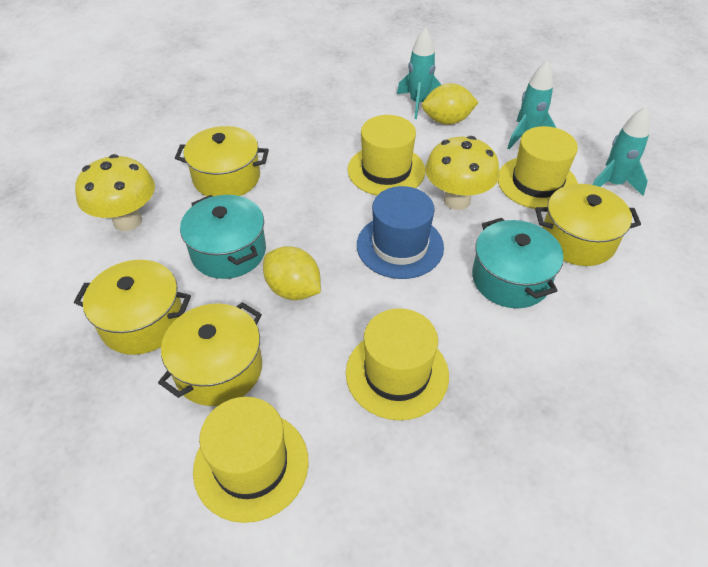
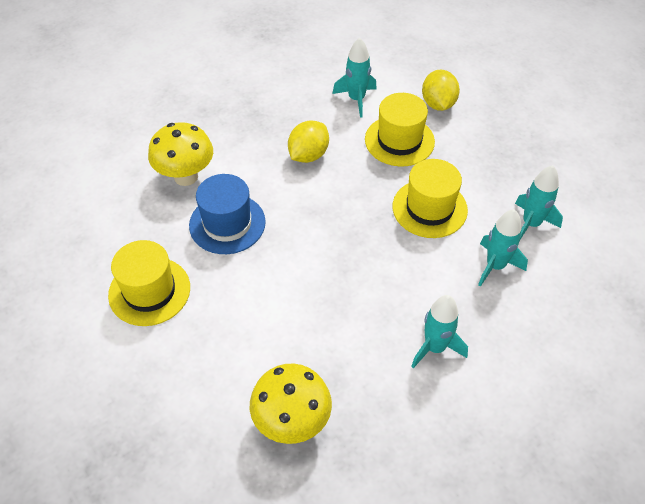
turquoise pot: [180,195,266,279] [472,218,564,308] = 2 -> none = 0
turquoise rocket: [397,28,441,119] [508,61,556,149] [593,107,650,196] = 3 -> [332,38,377,118] [411,295,468,368] [478,209,528,287] [515,165,563,240] = 4
yellow hat: [193,397,309,523] [346,308,449,420] [348,115,425,195] [498,126,578,209] = 4 -> [108,240,190,326] [365,93,435,166] [393,159,468,238] = 3
yellow pot: [74,260,191,355] [158,302,262,406] [175,126,269,196] [535,184,641,266] = 4 -> none = 0

